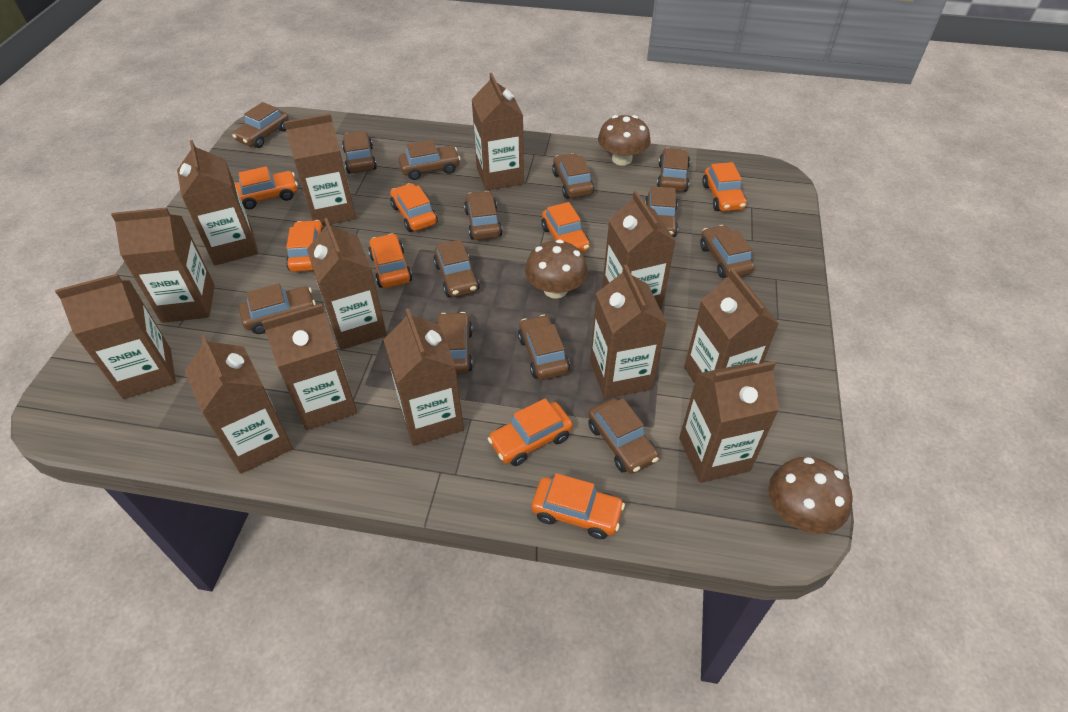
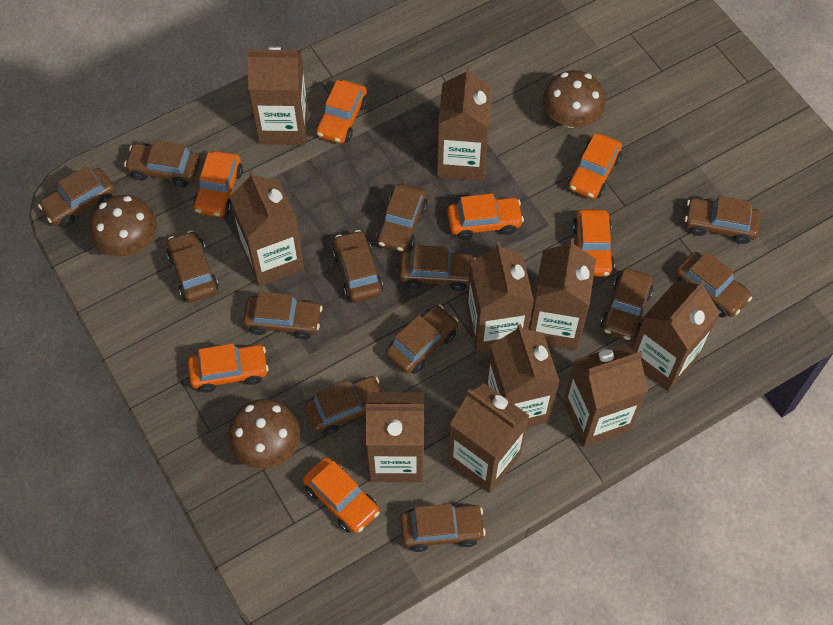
brown carton: [55,274,176,399] [111,207,215,323] [177,140,258,265] [185,335,293,474] [262,304,357,430] [284,113,356,226] [307,218,387,350] [384,308,464,446] [471,73,524,191] [590,265,667,399] [602,191,676,310] [679,361,779,483] [684,269,779,383] = 13 -> [230,170,304,286] [247,46,308,145] [366,392,424,482] [437,66,492,181] [448,383,530,493] [467,242,534,353] [486,324,560,428] [529,238,596,350] [563,343,648,447] [632,281,720,392] = 10
orange car: [235,166,298,209] [286,220,324,272] [368,233,412,288] [390,183,438,232] [488,399,573,466] [532,473,625,539] [541,202,590,252] [702,162,747,212] = 8 -> [188,343,269,393] [193,151,243,217] [303,457,380,533] [316,80,368,143] [447,193,524,240] [568,133,622,199] [573,210,615,277] = 7

